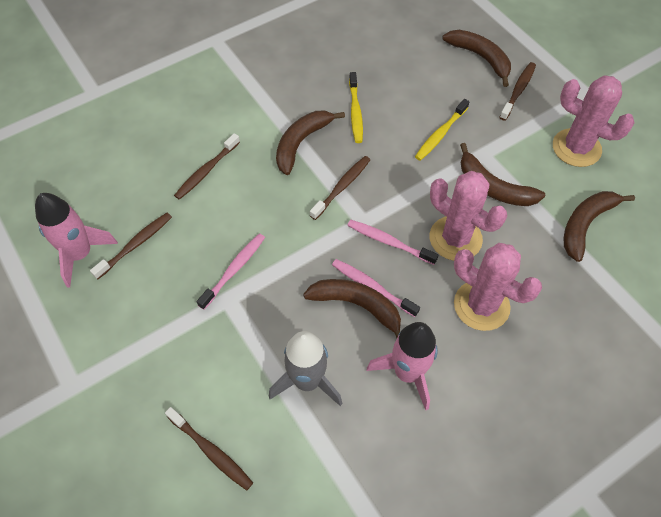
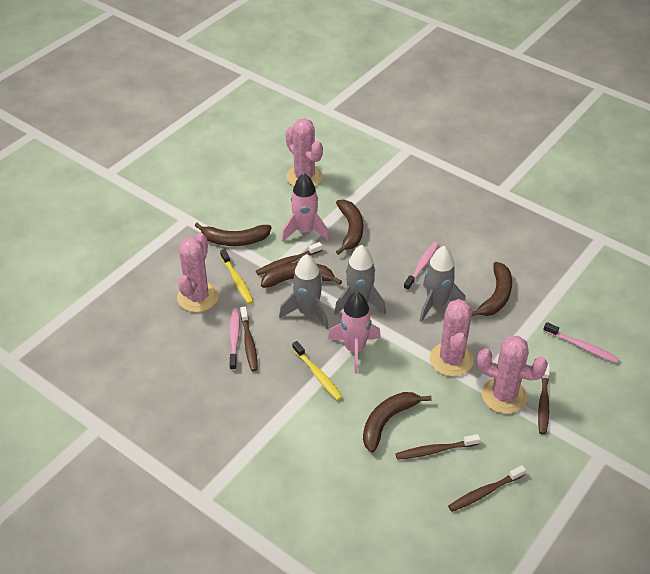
grey rocket: [269,331,343,406] = 1 -> [279,254,329,329] [334,245,386,315] [420,246,466,322] = 3
pink cactus: [429,171,507,261] [454,243,542,331] [553,75,635,167] = 3 -> [177,232,219,312] [285,118,323,186] [430,299,474,377] [477,336,548,414] = 4

